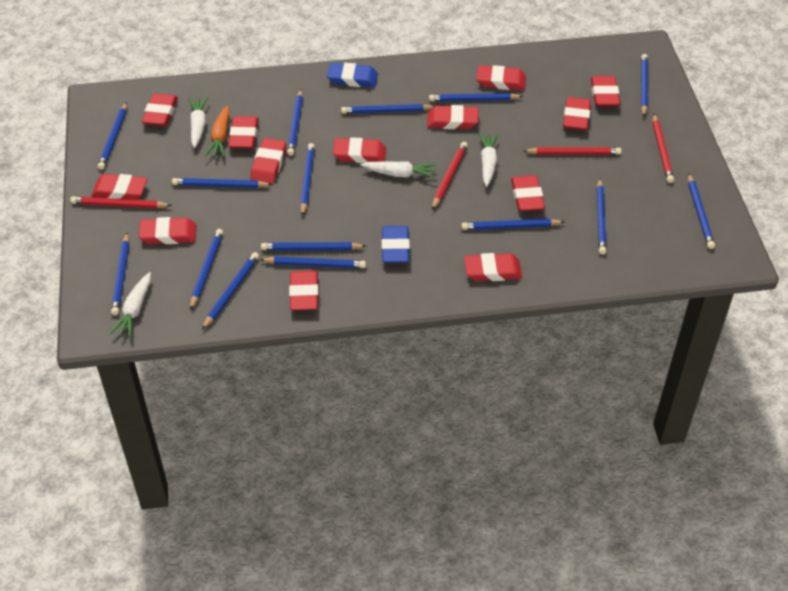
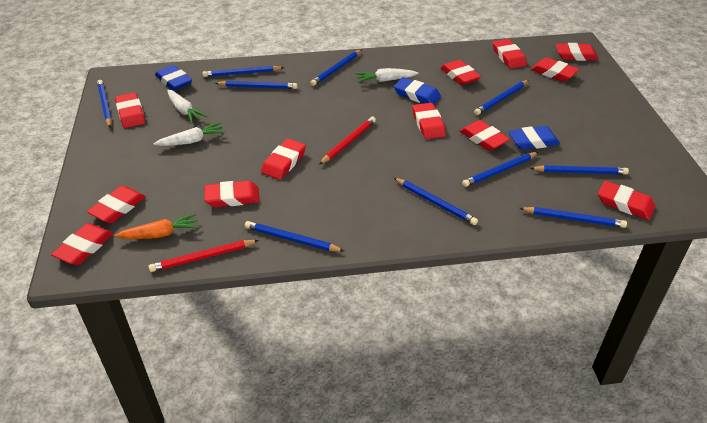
blue eraser: [327,63,378,87] [382,226,410,263] = 2 -> [155,65,192,91] [394,77,441,104] [508,126,560,150] = 3
blue pencil: [98,102,127,170] [111,233,129,316] [172,178,273,188] [190,229,223,310] [202,252,259,330] [260,257,366,268] [261,242,366,250] [287,89,303,156] [300,143,315,216] [341,104,435,114] [429,93,523,101] [461,219,565,230] [597,178,607,255] [641,54,648,117] [688,173,715,249] = 15 -> [97,80,112,128] [203,66,284,77] [215,81,298,89] [245,221,344,252] [310,50,361,86] [394,178,478,225] [462,152,539,187] [474,80,529,115] [519,207,627,228] [530,165,629,175] = 10
red eraser: [91,174,147,200] [139,217,196,244] [142,93,178,126] [228,116,259,149] [250,138,286,184] [289,271,319,310] [333,137,386,163] [427,105,479,129] [464,253,522,281] [476,65,526,90] [511,175,545,211] [563,97,591,130] [591,76,620,106] = 13 -> [51,223,113,265] [87,186,146,223] [115,92,145,128] [204,180,260,207] [261,139,306,180] [412,103,446,139] [441,60,481,85] [460,120,510,151] [493,39,527,69] [531,57,579,82] [556,43,599,61] [598,181,655,220] = 12
red pencil: [70,197,172,208] [432,142,468,210] [524,147,622,155] [653,114,674,183] = 4 -> [148,240,259,272] [319,116,376,165] = 2
white carrot: [109,272,151,338] [189,97,208,148] [361,162,437,179] [479,133,498,187] = 4 -> [153,122,225,146] [167,90,207,123] [355,68,418,82] = 3

